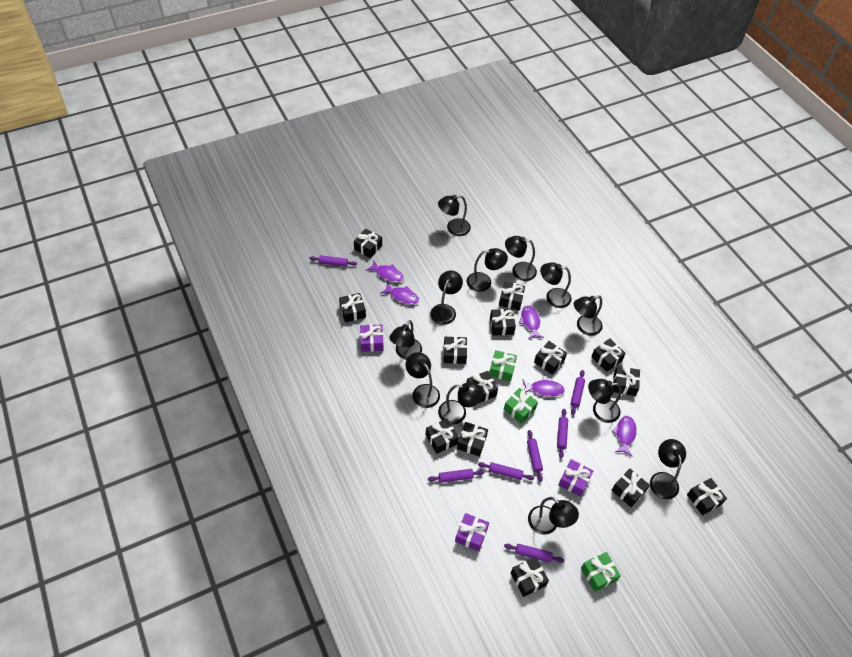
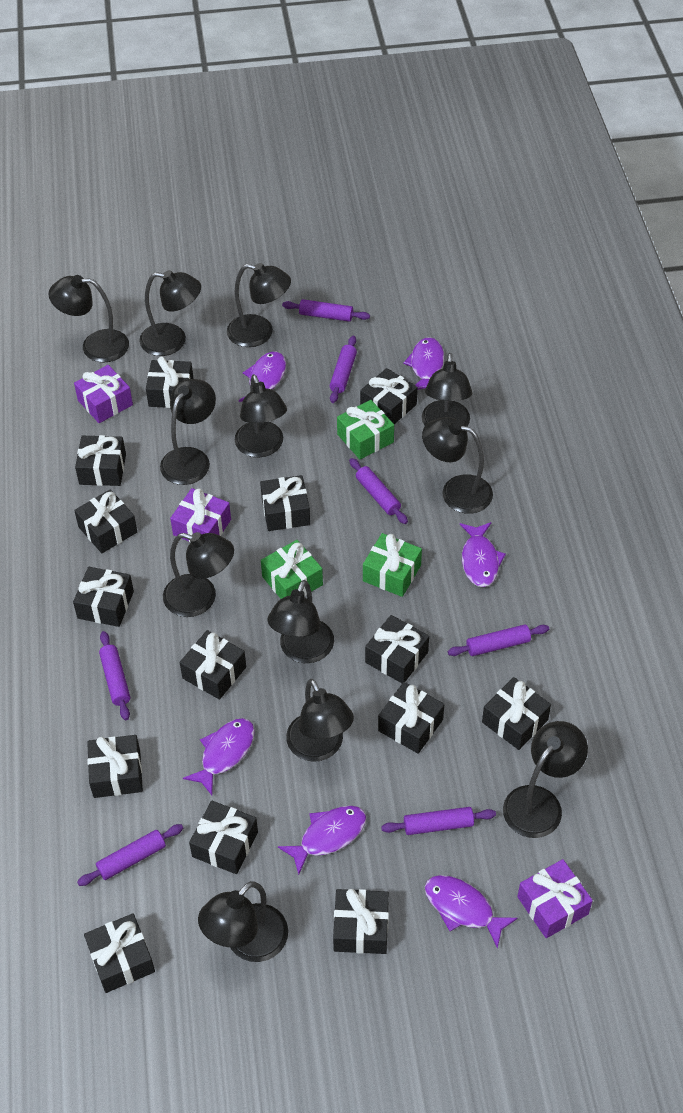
purple fish: [366,261,404,283] [380,282,419,305] [519,305,544,339] [522,377,565,397] [612,416,637,456] = 5 -> [183,718,255,795] [239,352,286,402] [278,806,366,875] [403,337,444,390] [425,875,518,949] [460,522,506,587] = 6

